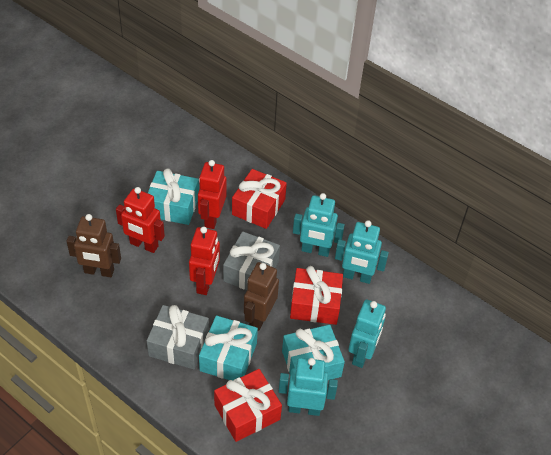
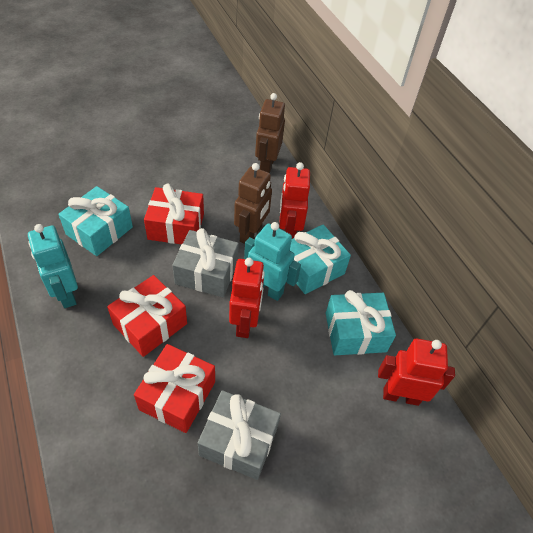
turquoise robot: [278,358,338,416] [293,193,345,257] [335,220,389,284] [348,299,386,368] = 4 -> [28,224,78,308] [244,222,301,301] = 2

